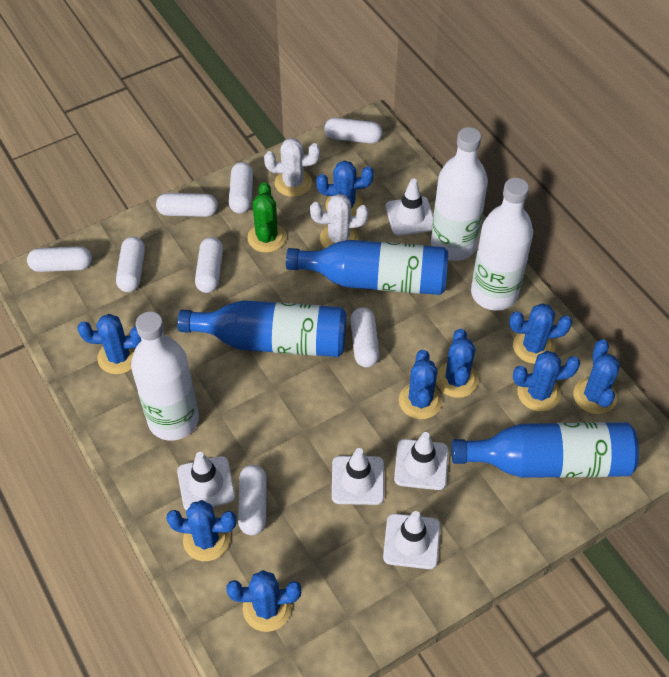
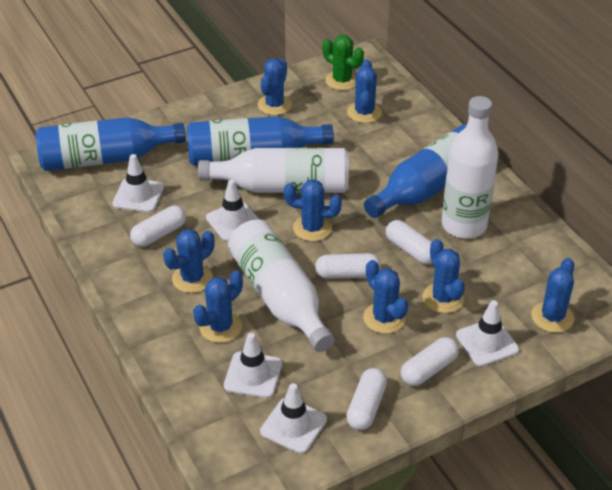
blue cactus: [77,314,141,374] [166,500,237,561] [227,570,301,632] [316,160,374,216] [399,350,442,419] [436,329,478,398] [509,303,572,364] [513,351,580,412] [573,339,620,414] = 9 -> [163,229,215,293] [193,271,243,343] [258,59,292,115] [284,179,342,241] [347,59,382,123] [363,260,408,334] [423,239,465,313] [531,258,574,333] = 8
white cactus: [264,138,320,197] [310,194,369,248] = 2 -> none = 0
white capsule: [27,246,92,272] [116,236,145,292] [156,193,218,217] [195,237,223,293] [229,162,253,214] [238,465,267,535] [324,118,382,144] [350,307,379,368] = 8 -> [130,205,186,247] [315,253,381,279] [346,368,387,430] [386,220,432,265] [401,337,459,386] = 5

